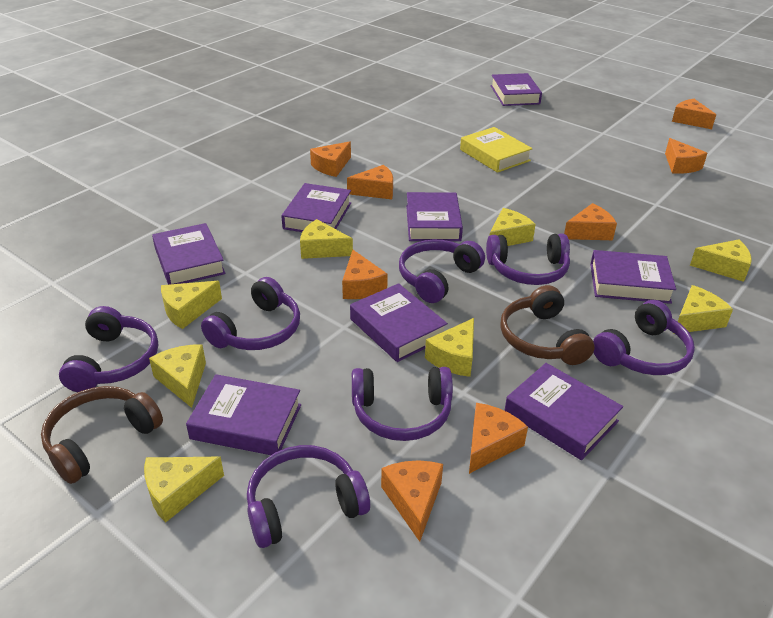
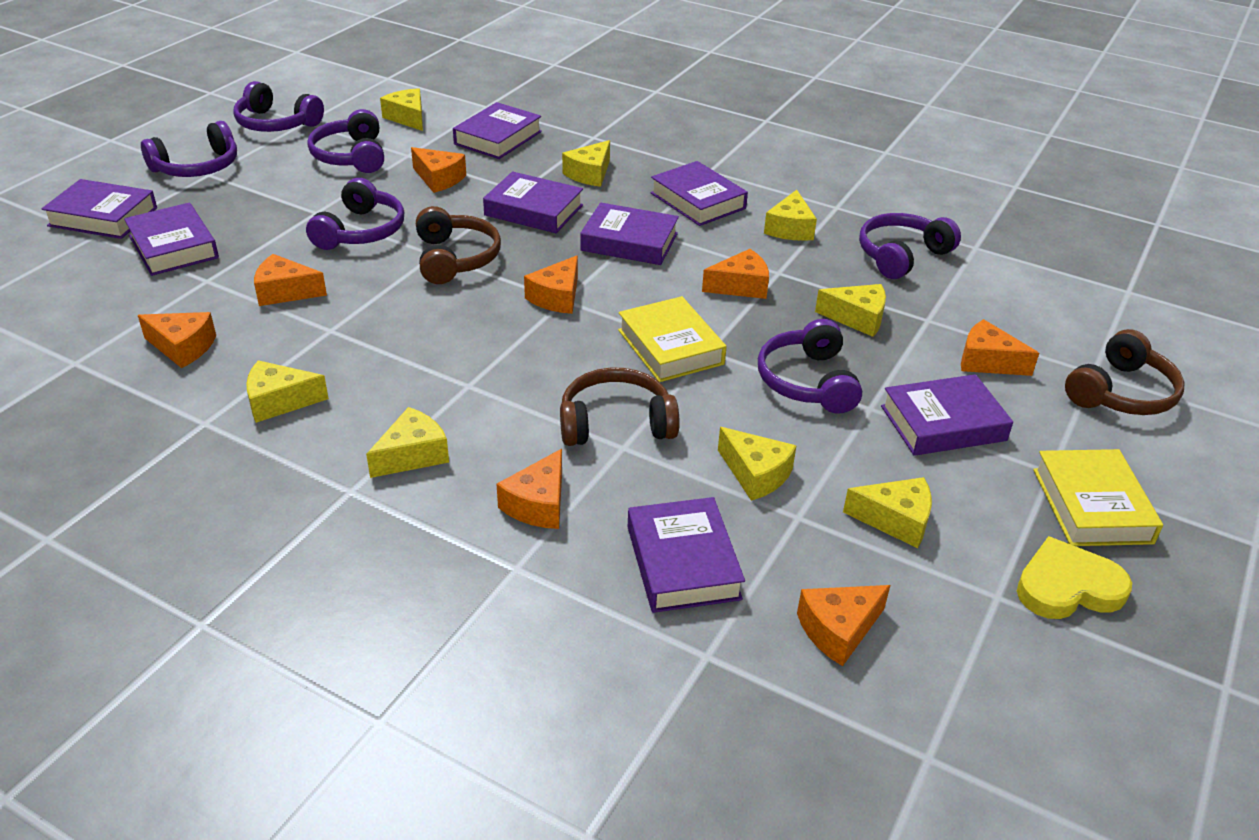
brown headphones: [41,386,163,484] [500,285,594,365] = 2 -> [416,206,501,284] [560,368,680,446] [1065,329,1185,415] = 3
purple headphones: [59,306,158,392] [201,277,300,350] [247,445,370,548] [352,367,453,441] [399,240,485,303] [486,234,570,285] [593,300,695,375] = 7 -> [141,121,237,177] [233,81,324,132] [306,178,404,250] [307,109,384,173] [758,319,862,414] [859,213,961,279] = 6
yellow book: [460,127,533,173] = 1 -> [618,296,726,382] [1033,449,1163,546] = 2
yellow heart: none = 0 -> [1017,536,1132,619] = 1

